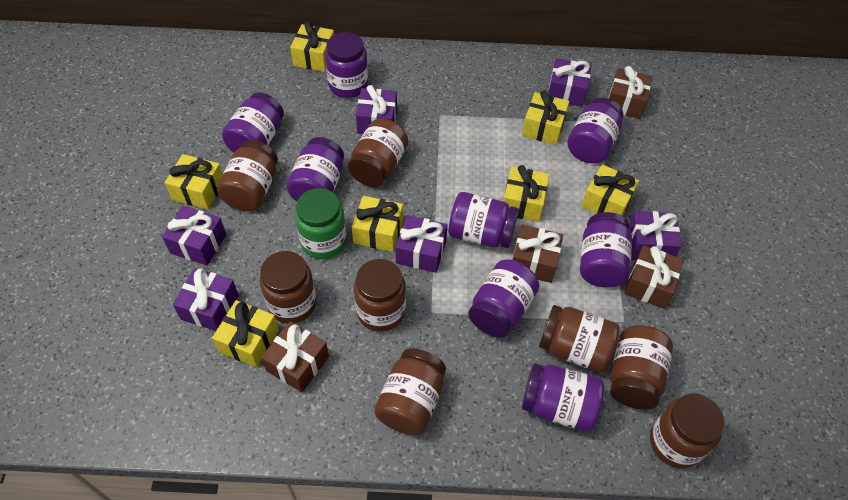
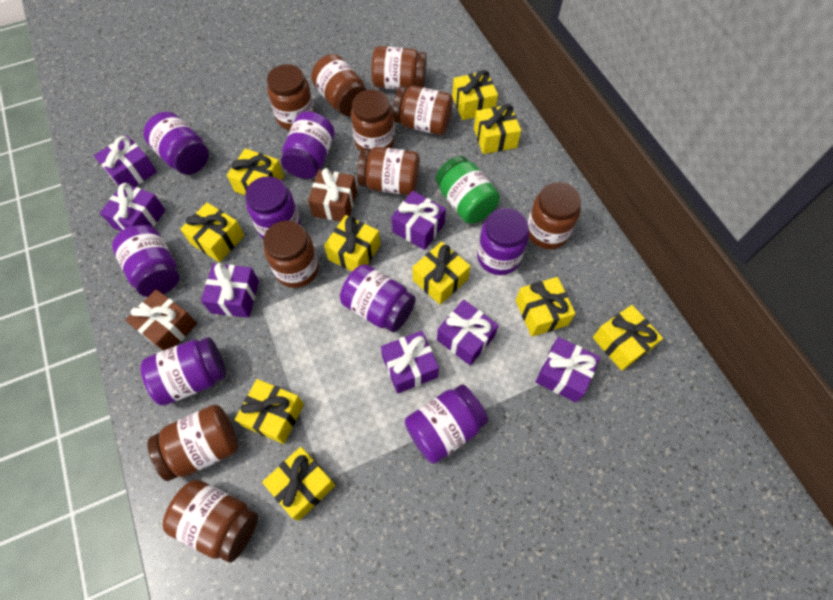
brown gift: [261,321,329,392] [513,225,563,283] [608,66,652,119] [624,245,683,309] = 4 -> [125,290,197,351] [308,168,357,221] = 2
brown jar: [217,140,278,211] [260,251,317,324] [348,119,408,187] [354,259,406,332] [374,348,446,435] [539,305,620,372] [610,325,673,409] [650,394,725,468] = 8 -> [147,405,238,481] [163,480,258,562] [263,221,319,288] [267,64,315,130] [311,54,367,116] [351,89,395,152] [357,147,420,195] [372,46,427,90] [393,86,453,135] [528,182,581,249] = 10
purple gift: [162,206,226,265] [173,268,239,331] [356,85,397,134] [396,215,448,273] [548,58,592,107] [629,211,681,260] = 6 -> [94,135,157,187] [100,183,165,231] [201,263,259,318] [381,331,439,394] [392,191,446,250] [437,300,499,366] [536,337,600,403] = 7
yellow gift: [165,154,223,210] [212,300,279,367] [290,21,334,72] [352,196,403,252] [504,165,549,222] [522,90,569,145] [581,164,639,216] = 7 -> [180,202,244,262] [227,148,284,195] [235,379,304,444] [262,447,336,521] [324,215,380,271] [413,242,470,305] [452,70,498,120] [474,104,521,154] [516,277,576,337] [593,305,663,371] = 10

